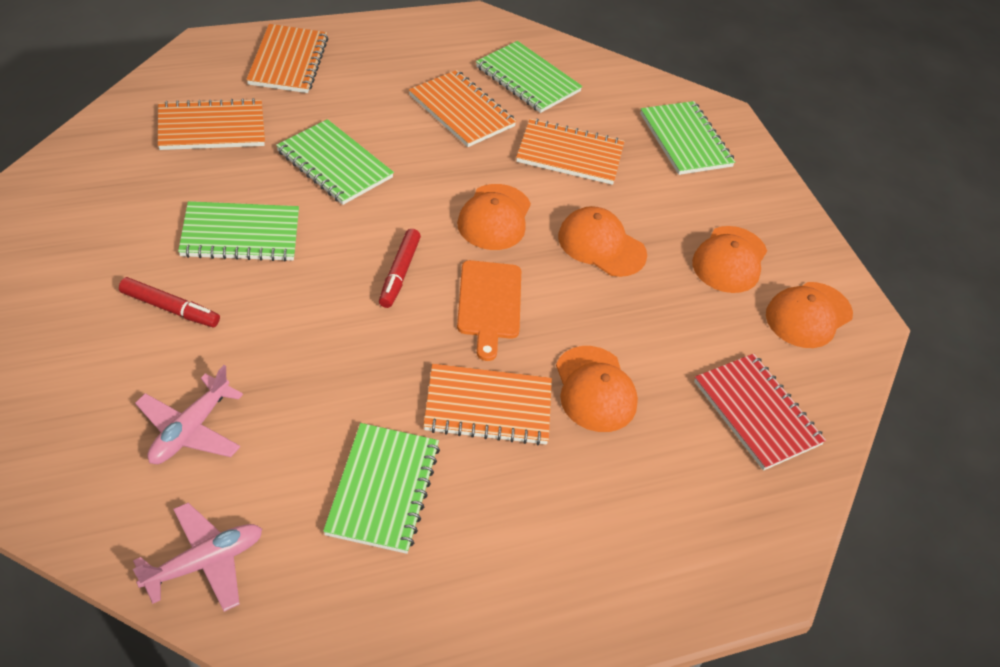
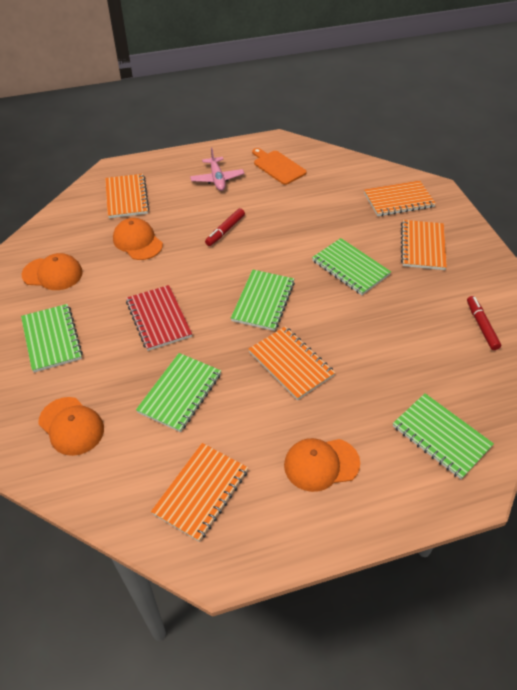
orange cap: [457,184,531,250] [556,346,638,432] [558,206,647,277] [692,226,767,293] [766,282,853,348] = 5 -> [22,253,83,290] [38,397,104,456] [113,218,163,260] [284,438,360,492] = 4
pink plane: [133,503,262,612] [135,365,243,464] = 2 -> [190,147,244,191] = 1

